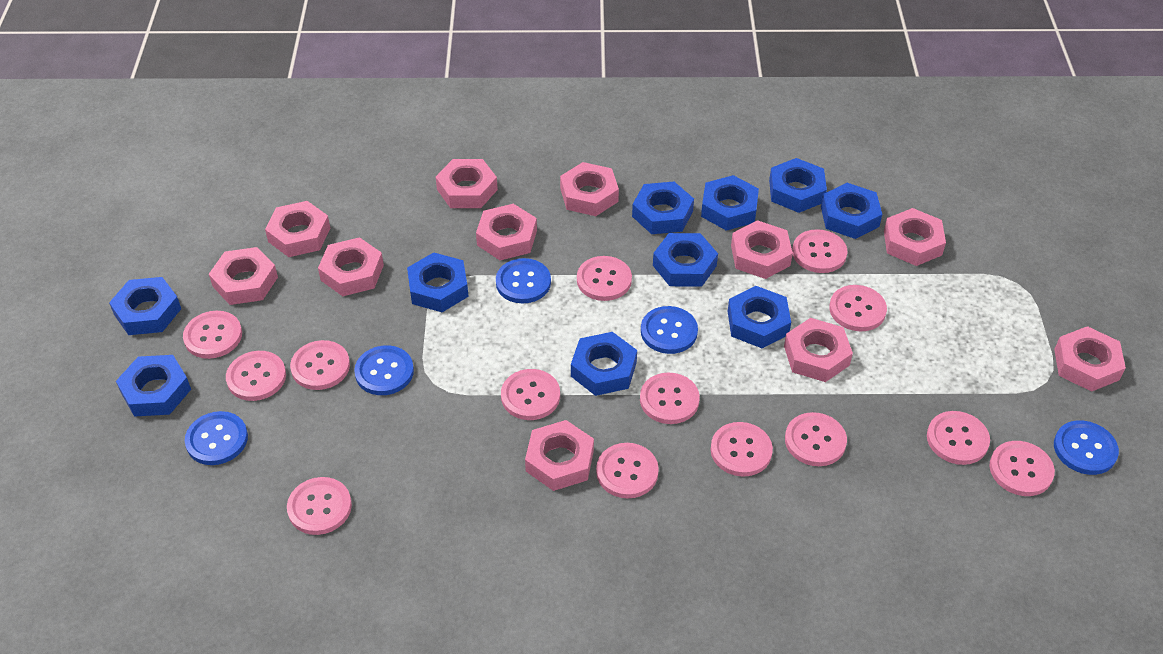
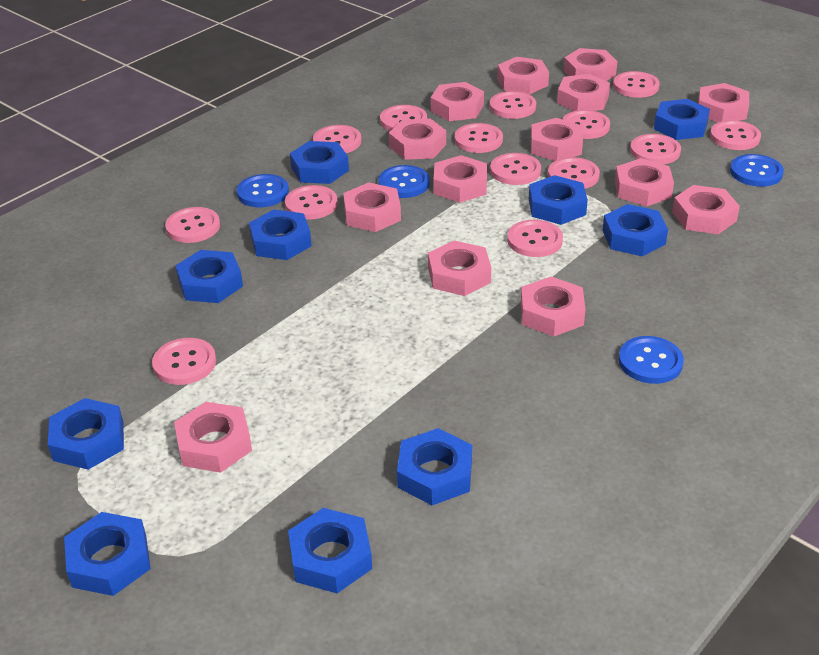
blue button: [185,411,248,465] [354,345,414,395] [496,258,551,303] [641,306,698,354] [1054,420,1119,475] = 5 -> [236,174,289,207] [378,165,430,198] [618,336,684,384] [730,154,784,187] = 4
pink nut: [209,247,278,305] [265,201,330,257] [318,237,384,296] [436,159,498,208] [476,204,537,260] [525,420,594,491] [560,162,619,216] [731,220,793,279] [784,318,853,382] [884,208,946,266] [1054,326,1126,392] = 11 -> [174,402,252,473] [343,182,401,232] [389,119,446,160] [428,240,491,296] [431,82,484,121] [433,155,487,203] [497,57,549,95] [521,276,586,337] [531,118,583,161] [557,74,610,111] [564,48,617,81] [615,158,674,206] [672,185,740,234] [698,83,749,122] = 14

